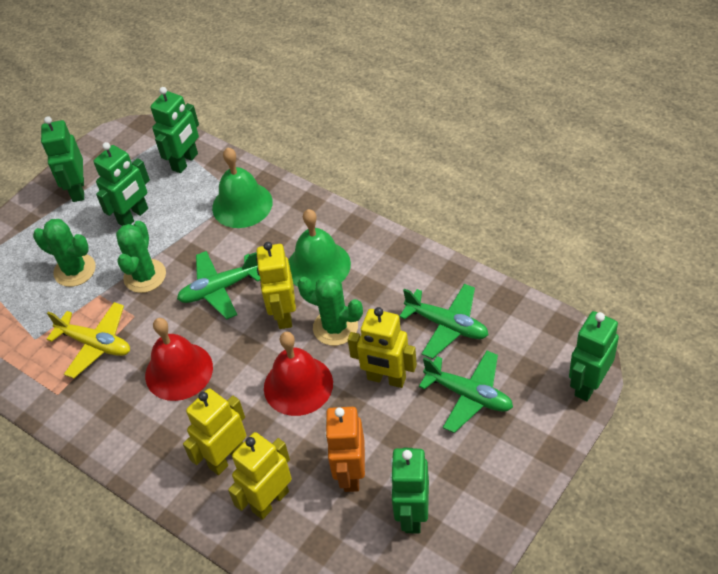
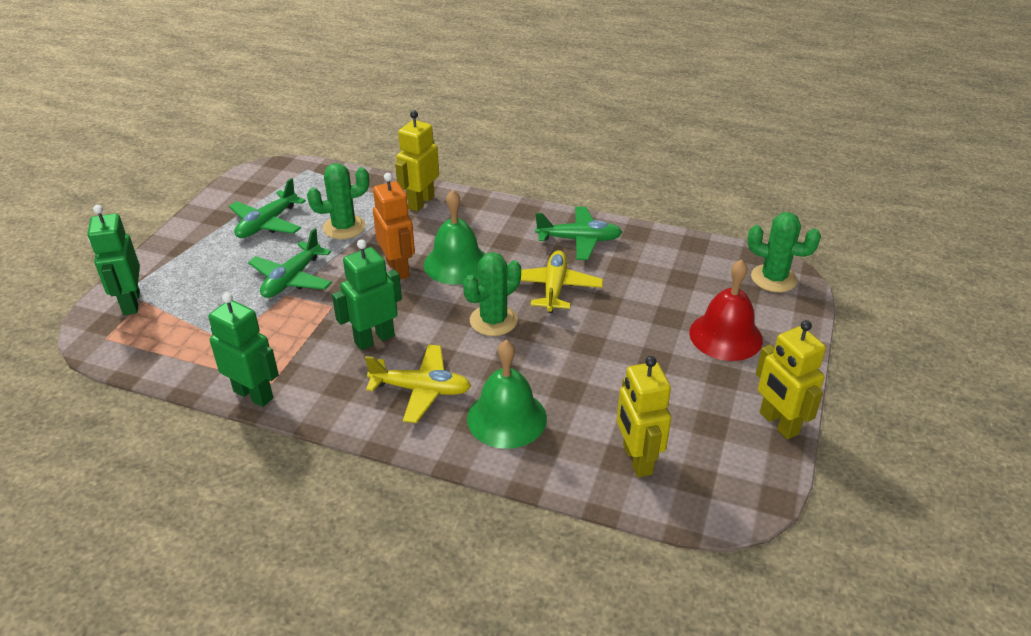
green robot: [41,116,84,202] [94,142,150,226] [150,87,199,173] [390,448,429,534] [569,311,619,401] = 5 -> [87,205,140,315] [208,293,279,407] [332,239,402,350] = 3
red bell: [145,318,213,401] [264,332,333,416] = 2 -> [689,259,763,361] = 1
yellow plane: [47,302,130,378] = 1 -> [365,345,471,423] [521,250,603,313] = 2
yellow robot: [183,388,246,475] [228,432,292,520] [256,242,296,329] [348,307,417,388] = 4 -> [395,110,439,211] [617,356,671,477] [756,320,826,440] = 3

